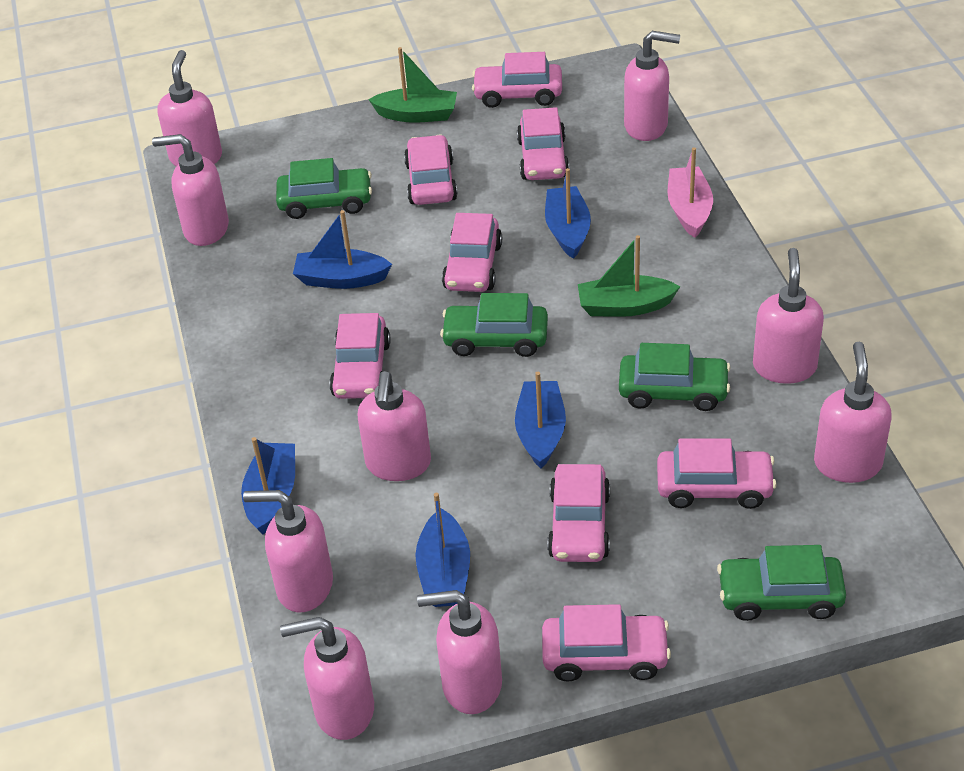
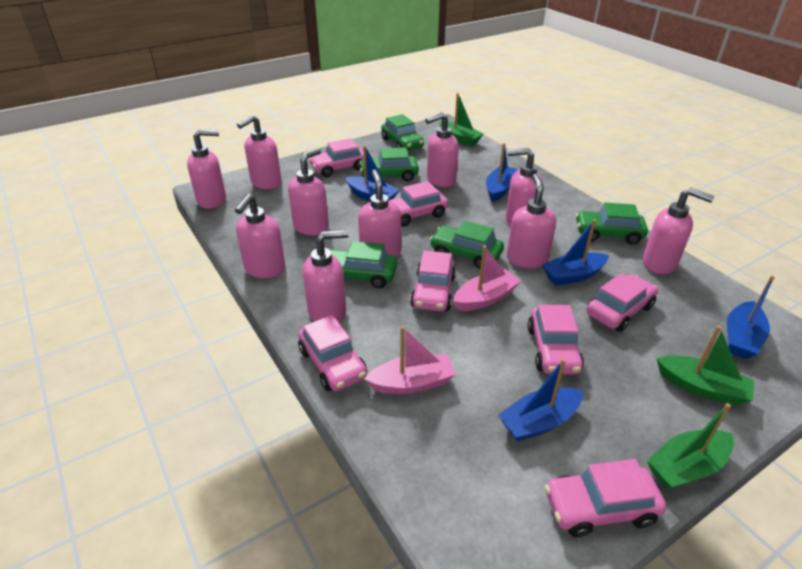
green boat: [368,47,457,123] [578,235,681,317] = 2 -> [439,93,483,146] [647,403,734,489] [657,325,754,406] = 3
green car: [276,158,372,219] [440,293,548,357] [619,343,731,411] [717,545,846,621] = 4 -> [330,241,397,288] [359,147,419,181] [381,114,424,151] [430,221,504,269] [576,203,648,244] = 5
pink boat: [667,147,713,238] = 1 -> [364,326,456,394] [453,246,521,311] = 2
pink car: [329,313,391,399] [404,135,458,205] [442,213,502,292] [472,52,562,108] [517,107,569,180] [542,604,671,682] [547,464,610,562] [657,438,777,509] = 8 -> [298,315,367,391] [308,138,364,177] [388,181,448,227] [410,251,456,311] [527,304,584,375] [545,459,666,537] [586,273,658,332] = 7
pink soap dispenser: [152,134,229,246] [157,50,222,167] [243,490,333,612] [280,617,374,740] [358,371,431,481] [417,590,502,714] [624,31,680,141] [753,248,824,384] [814,342,892,483] = 9 -> [187,129,226,209] [235,194,285,278] [237,115,282,189] [288,148,329,235] [303,230,349,323] [358,170,401,257] [425,112,459,187] [506,148,543,226] [507,174,556,268] [643,188,715,274] = 10

